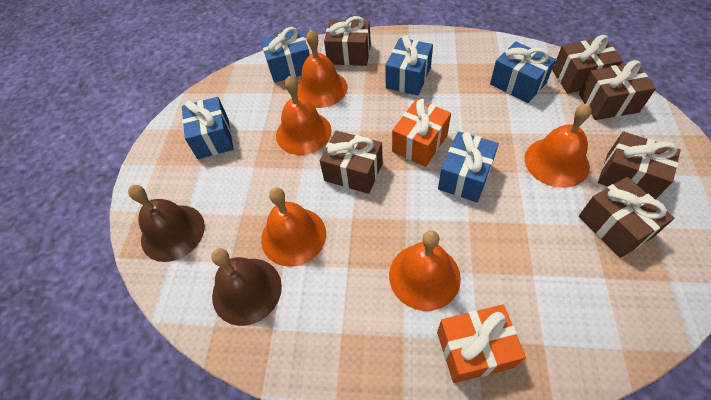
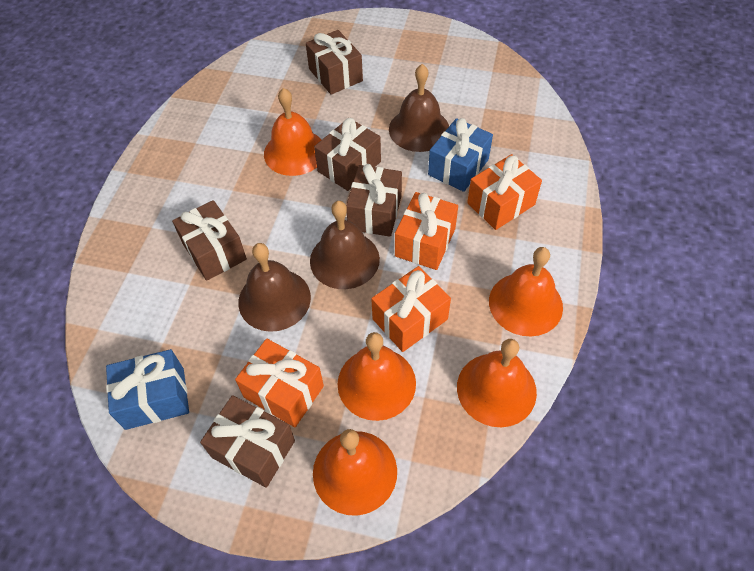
blue gift: [182,97,234,159] [261,27,310,83] [385,35,433,96] [438,131,499,202] [490,41,556,103] = 5 -> [106,349,189,430] [428,118,493,192] = 2
brown bell: [128,185,205,262] [211,248,282,326] = 2 -> [238,243,311,332] [310,201,380,289] [389,64,449,152] = 3
brown gift: [320,131,383,194] [324,16,371,66] [552,35,623,93] [579,60,656,120] [579,177,674,258] [598,131,681,199] = 6 -> [172,200,247,281] [200,395,295,488] [306,30,363,95] [314,118,381,191] [346,164,402,237] = 5
orange gift: [392,99,451,167] [437,305,526,383] = 2 -> [235,339,324,427] [371,266,451,352] [395,192,458,270] [467,154,542,230] = 4

